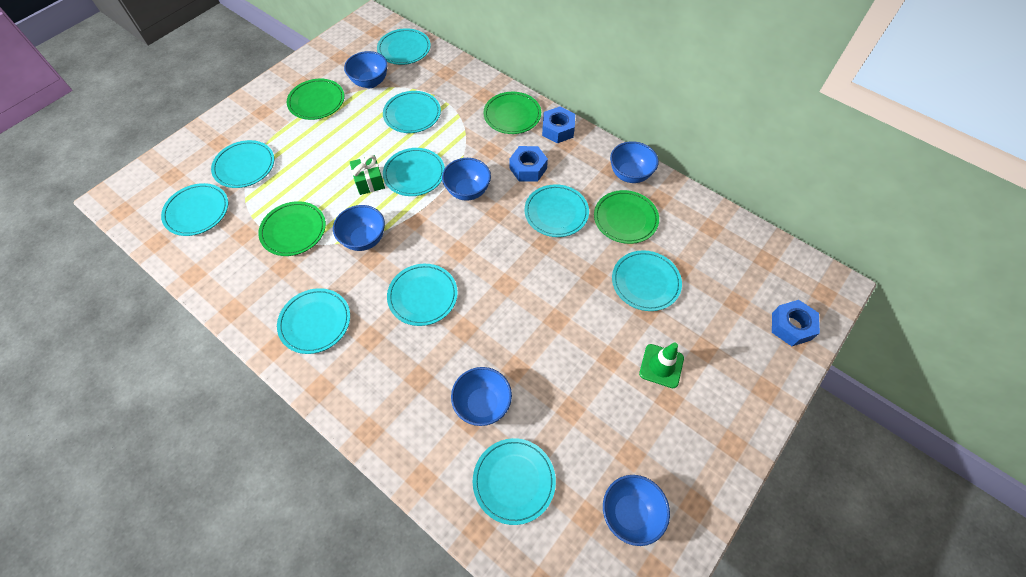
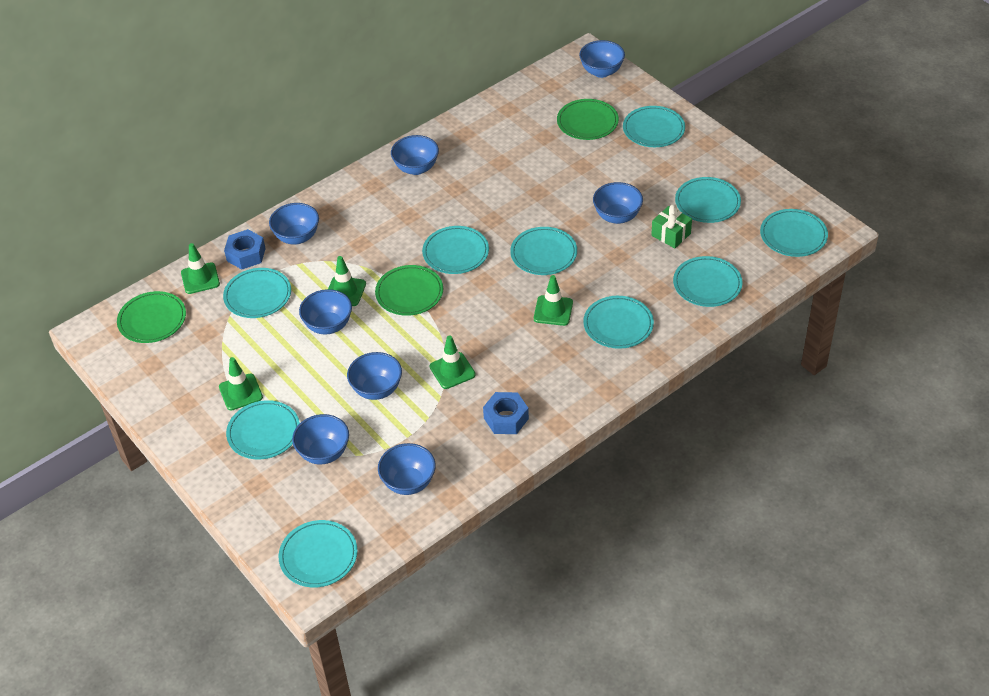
blue bowl: [333,205,385,251] [344,51,388,88] [442,158,491,201] [451,367,512,426] [603,475,670,546] [610,141,659,183] = 6 -> [269,203,319,244] [292,414,349,465] [299,289,352,334] [347,352,402,400] [378,443,436,495] [391,135,439,175] [579,40,625,78] [593,182,643,224] = 8
blue nut: [509,146,548,182] [542,106,575,143] [772,300,820,346] = 3 -> [224,229,266,269] [483,392,529,434] = 2
green plate: [258,201,326,256] [287,79,345,120] [483,92,541,134] [594,190,659,244] = 4 -> [117,291,186,343] [375,265,443,316] [557,99,619,140] = 3
green traffic cone: [639,343,684,388] = 1 -> [181,243,220,294] [219,357,263,410] [328,256,366,306] [430,335,476,389] [534,275,573,326] = 5

